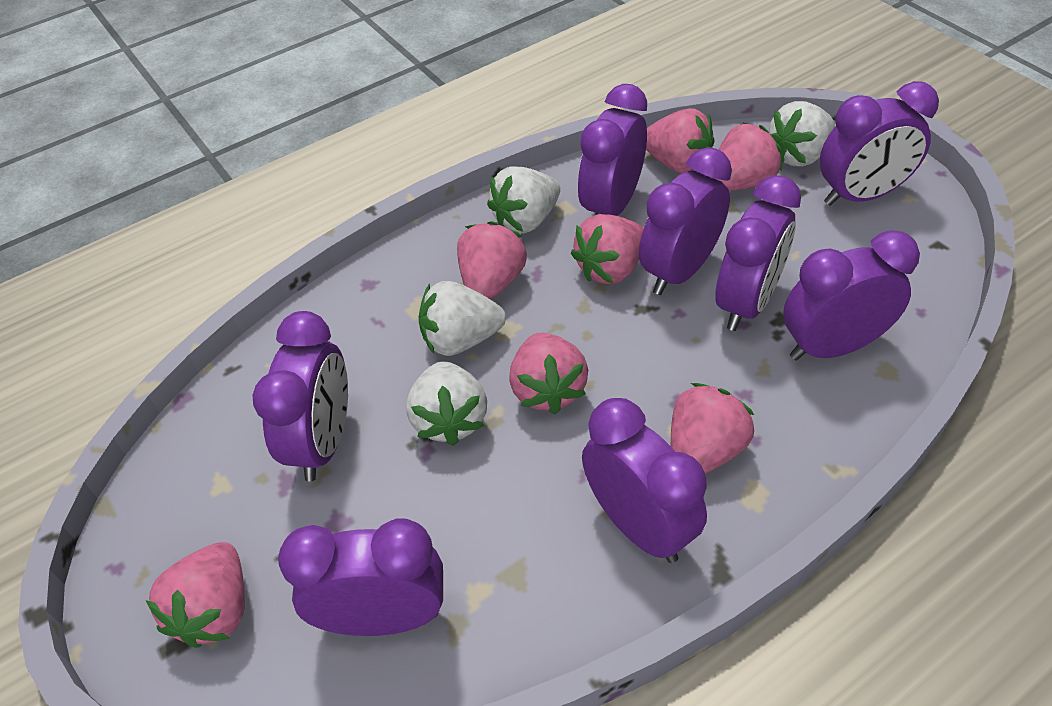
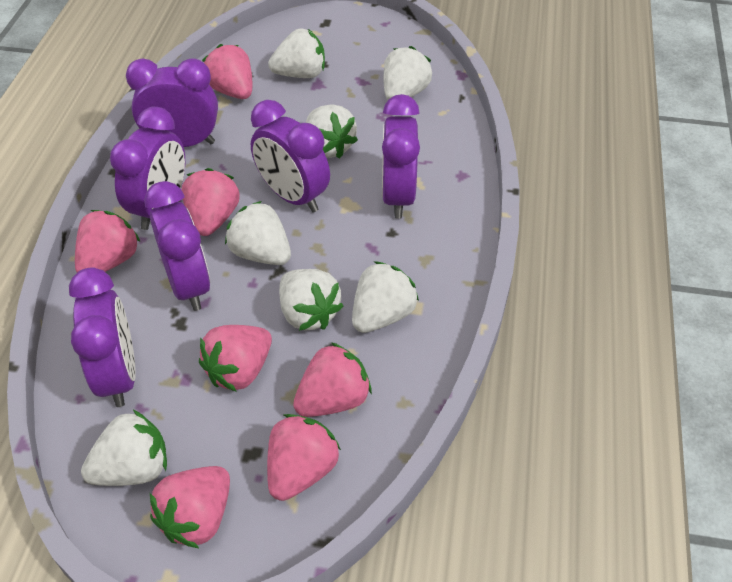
purple clock: [252,311,348,482] [278,519,443,636] [578,84,647,216] [582,398,707,563] [639,147,732,295] [716,175,801,331] [783,230,920,361] [820,81,939,206] = 8 -> [69,267,136,407] [110,107,185,230] [126,58,218,147] [144,181,210,311] [251,100,330,212] [382,94,420,219] = 6
white strawberry: [406,361,487,446] [418,281,506,356] [487,167,560,234] [769,101,835,167] = 4 -> [81,410,167,486] [225,201,291,265] [268,29,325,78] [279,269,343,331] [306,104,358,159] [352,261,419,333] [384,46,432,100] = 7

